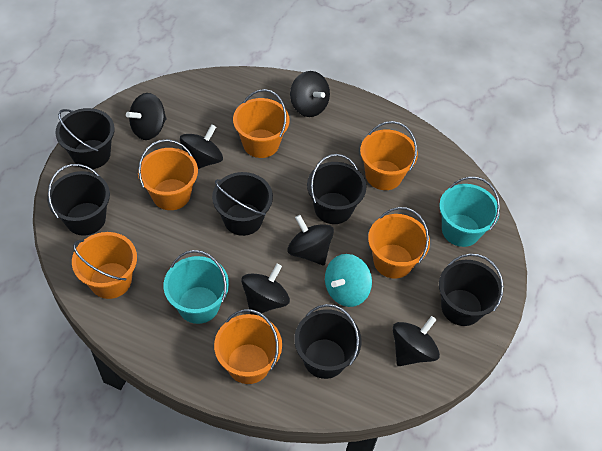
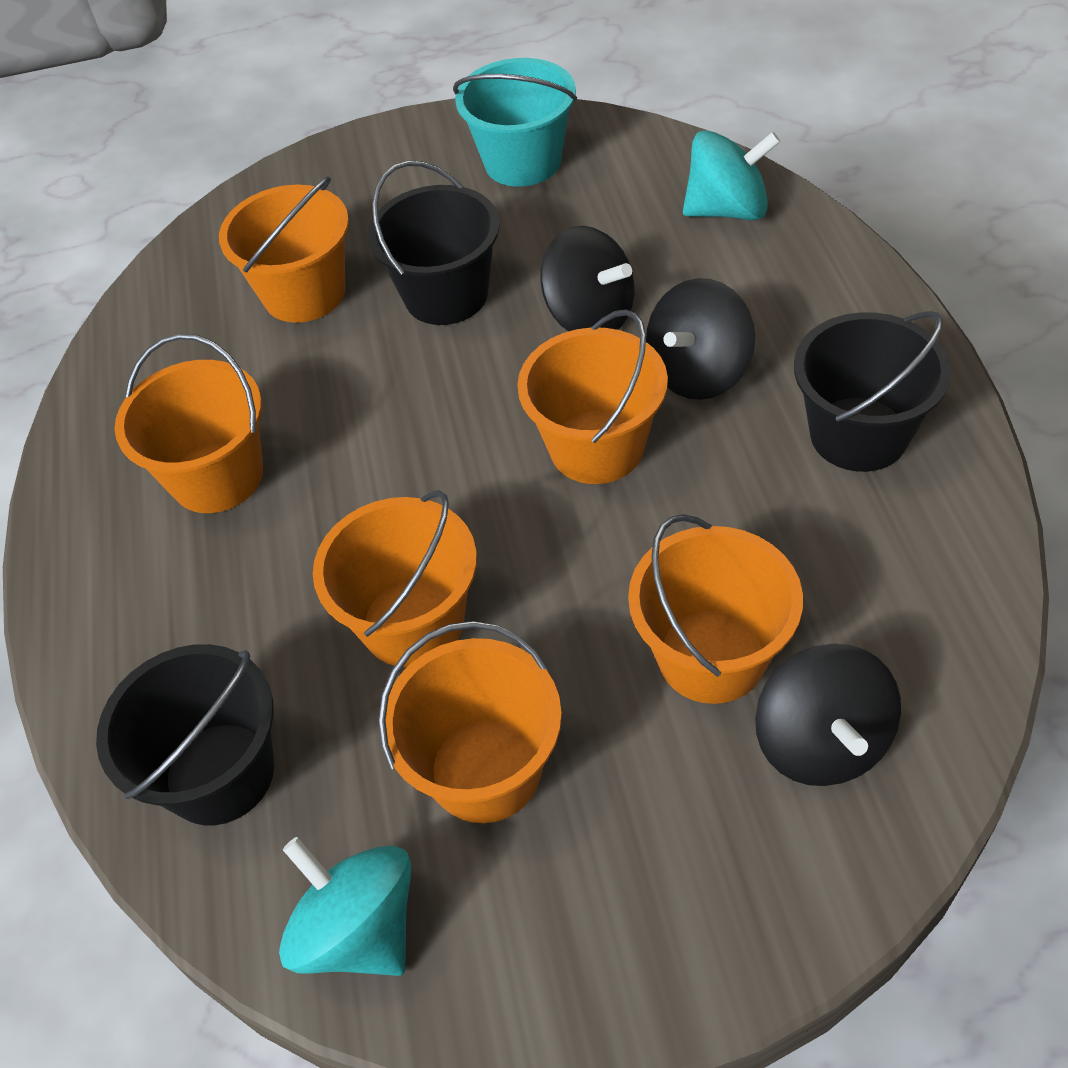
black bucket: [47,164,110,236] [55,108,115,169] [212,172,273,236] [294,304,362,379] [307,154,366,224] [439,254,504,326] = 6 -> [96,644,274,825] [368,161,500,325] [794,311,951,472] = 3
black spinning top: [126,93,167,140] [180,124,223,169] [241,264,290,315] [288,215,334,265] [290,71,330,117] [393,316,440,366] = 6 -> [540,226,635,332] [646,278,755,400] [755,643,901,786] = 3
turquoise bucket: [164,250,229,324] [439,177,500,247] = 2 -> [453,58,577,187] = 1
turquoise spinning top: [325,254,372,307] = 1 -> [279,837,411,976] [683,130,780,221] = 2

